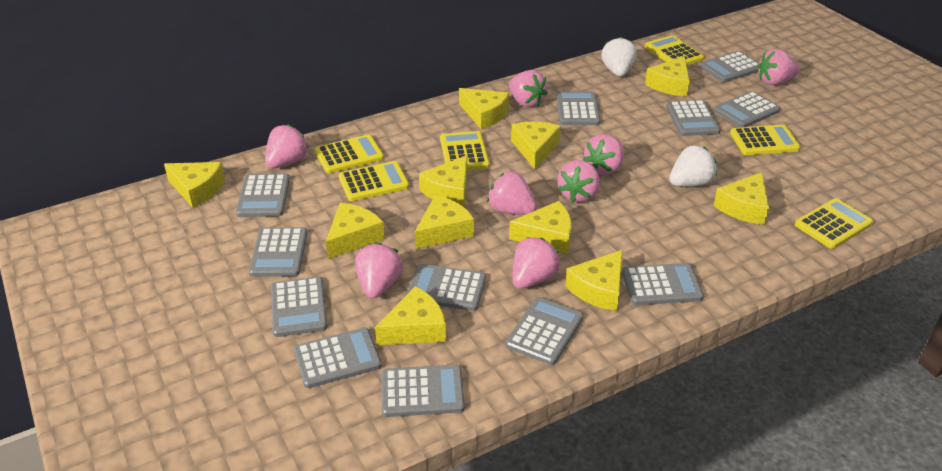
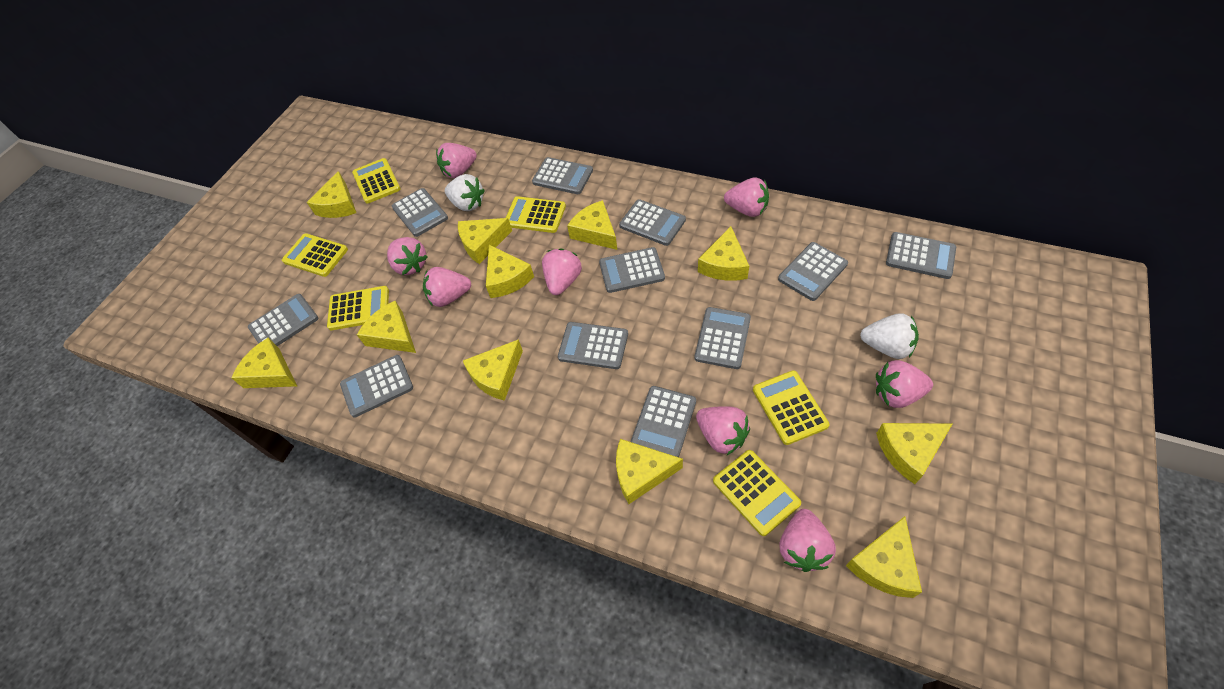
grey calculator: [236,174,290,217] [249,227,307,277] [271,277,327,337] [294,327,382,388] [382,365,465,417] [406,264,486,311] [506,297,583,365] [556,91,601,125] [622,263,704,305] [666,100,721,136] [700,51,759,83] [713,91,780,128] = 12 -> [248,294,318,346] [340,355,413,418] [392,188,448,237] [532,157,593,194] [558,322,628,369] [599,247,665,293] [619,199,686,246] [631,386,696,457] [694,307,751,369] [778,242,848,301] [886,232,956,279] = 11

